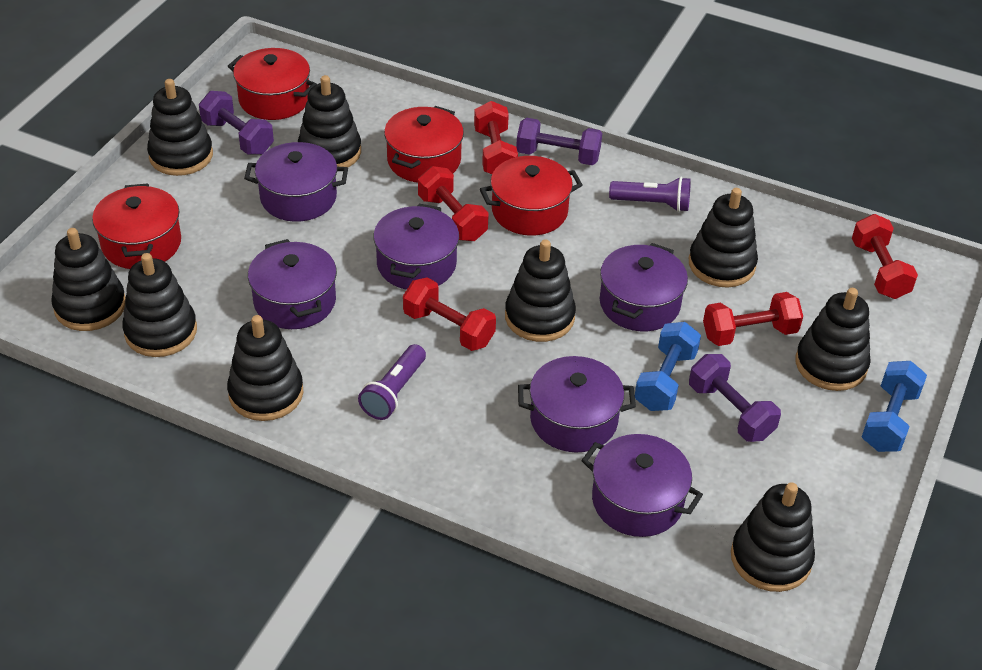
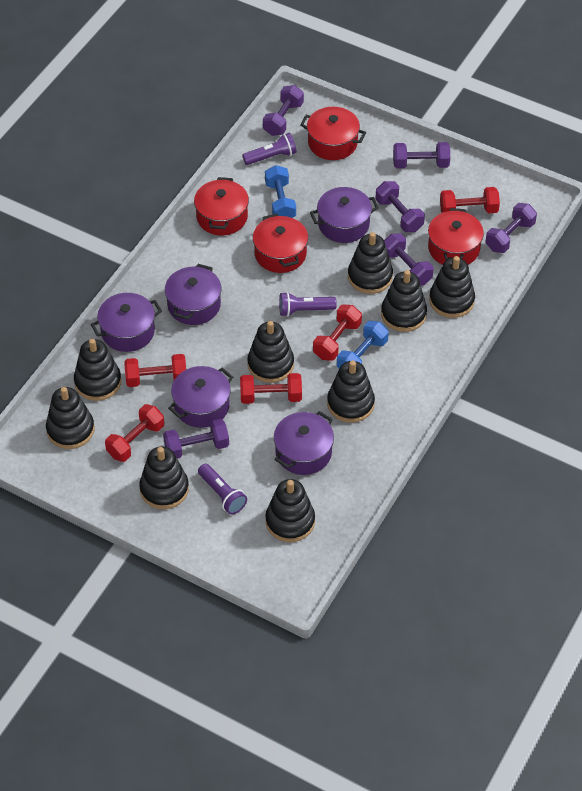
purple dumbbell: [199,91,274,155] [516,118,602,165] [689,354,781,442] = 3 -> [163,419,229,459] [263,85,304,136] [375,181,425,232] [384,233,433,286] [393,142,450,169] [486,203,537,253] = 6
purple flashlight: [358,344,426,420] [609,177,691,212] = 2 -> [198,464,247,514] [242,133,297,165] [279,292,337,317] = 3
purple pot: [244,142,348,222] [248,239,337,329] [374,204,459,290] [518,356,636,452] [581,434,703,537] [600,243,688,331] = 6 -> [91,293,162,352] [165,264,222,325] [168,366,233,428] [274,411,334,475] [310,187,379,243] = 5

